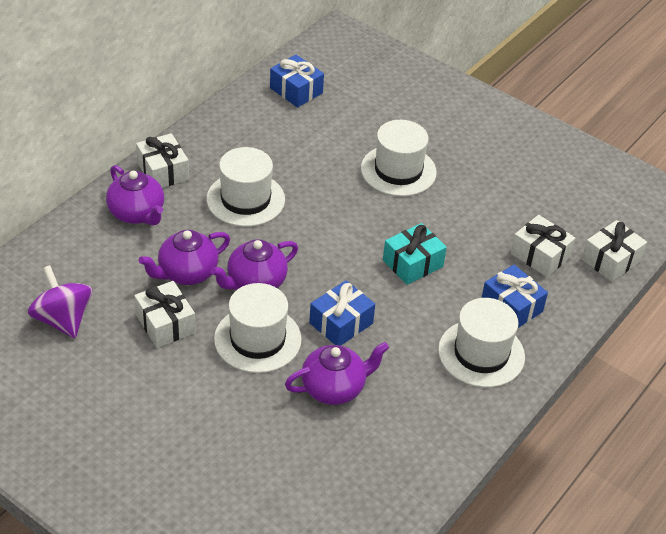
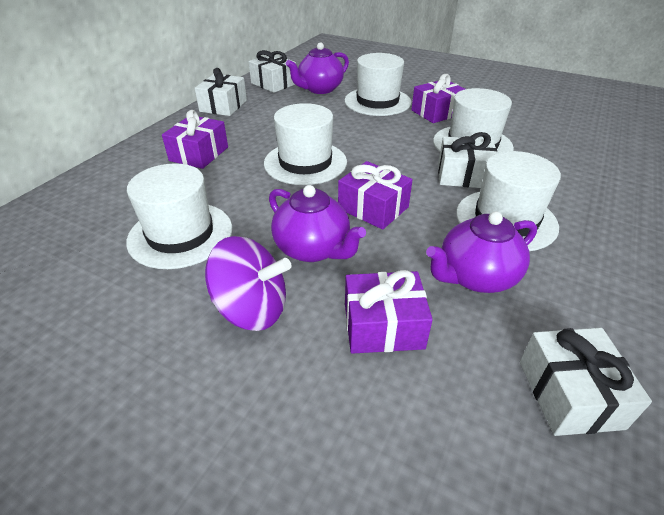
blue gift: [270,55,324,107] [309,280,375,346] [482,265,548,328] = 3 -> none = 0
purple gift: none = 0 -> [162,110,228,169] [338,161,413,229] [345,270,433,354] [411,74,465,123] = 4
purple teapot: [106,165,164,226] [139,230,230,285] [211,239,298,290] [285,342,389,405] = 4 -> [269,185,366,262] [286,42,349,94] [426,211,537,293] = 3
turquoise gift: [383,223,447,285] = 1 -> none = 0
white hat: [206,147,285,227] [214,283,302,373] [361,120,437,197] [438,298,525,388] = 4 -> [126,163,232,269] [264,103,347,185] [344,53,411,116] [433,88,514,153] [456,151,561,251] = 5

